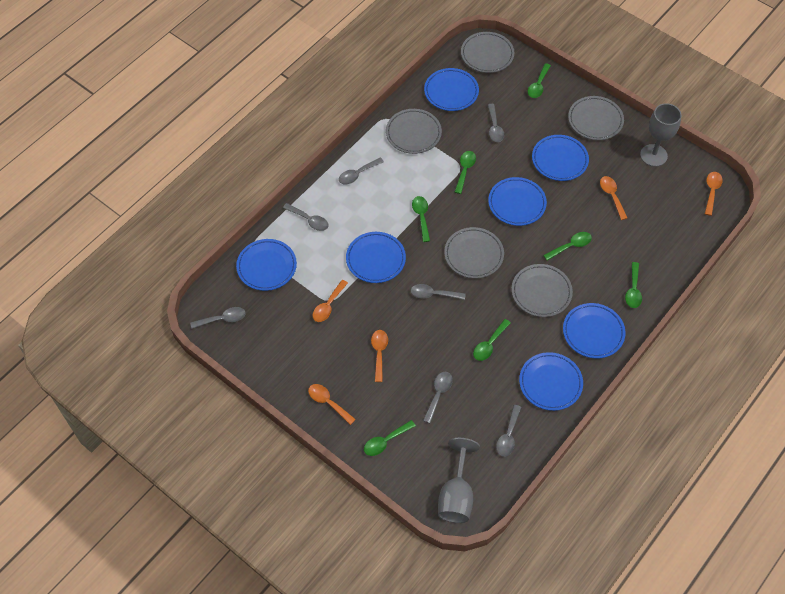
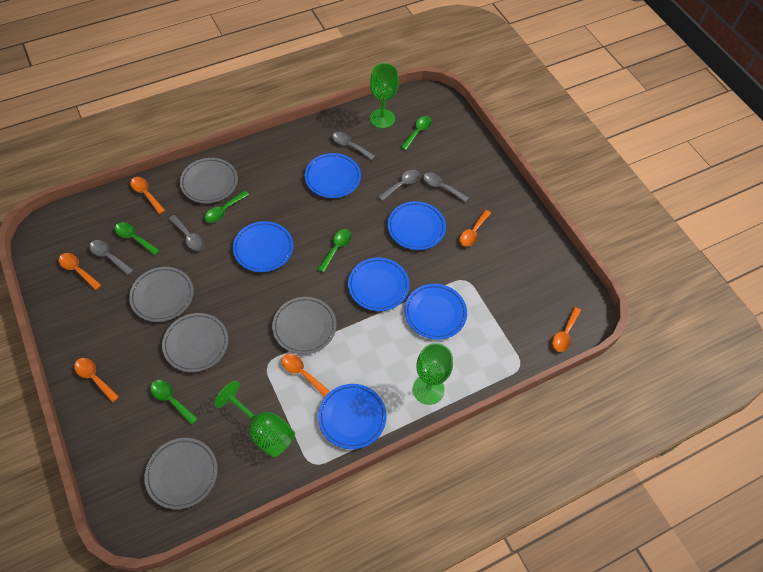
blue plate: [236,239,297,291] [346,232,406,283] [424,68,479,111] [488,177,547,226] [519,352,583,411] [532,135,589,181] [563,303,625,358] = 7 -> [233,221,293,272] [305,153,361,198] [318,384,387,449] [348,258,410,311] [388,201,446,250] [405,284,467,340] = 6
green goblet: none = 0 -> [214,381,295,458] [370,63,399,129] [413,343,453,405] = 3
green spoon: [364,420,416,456] [412,196,430,242] [455,151,476,194] [473,319,511,361] [528,63,551,98] [543,232,592,261] [625,262,642,308] = 7 -> [115,222,160,255] [150,380,198,425] [205,191,249,223] [318,229,352,272] [401,116,432,150] = 5
grey goblet: [438,438,480,523] [640,103,682,167] = 2 -> none = 0
grey spoon: [190,307,246,329] [283,203,328,231] [339,157,384,184] [411,284,466,300] [423,372,453,423] [488,104,504,142] [496,405,521,457] = 7 -> [89,240,133,275] [169,215,205,251] [332,132,375,160] [378,170,420,201] [423,173,468,202] = 5
orange spoon: [308,384,356,425] [313,280,348,322] [371,330,388,382] [600,176,627,220] [705,172,723,216] = 5 -> [59,253,101,290] [74,358,119,403] [130,177,165,214] [282,354,330,397] [460,210,491,246] [552,307,581,352] = 6

